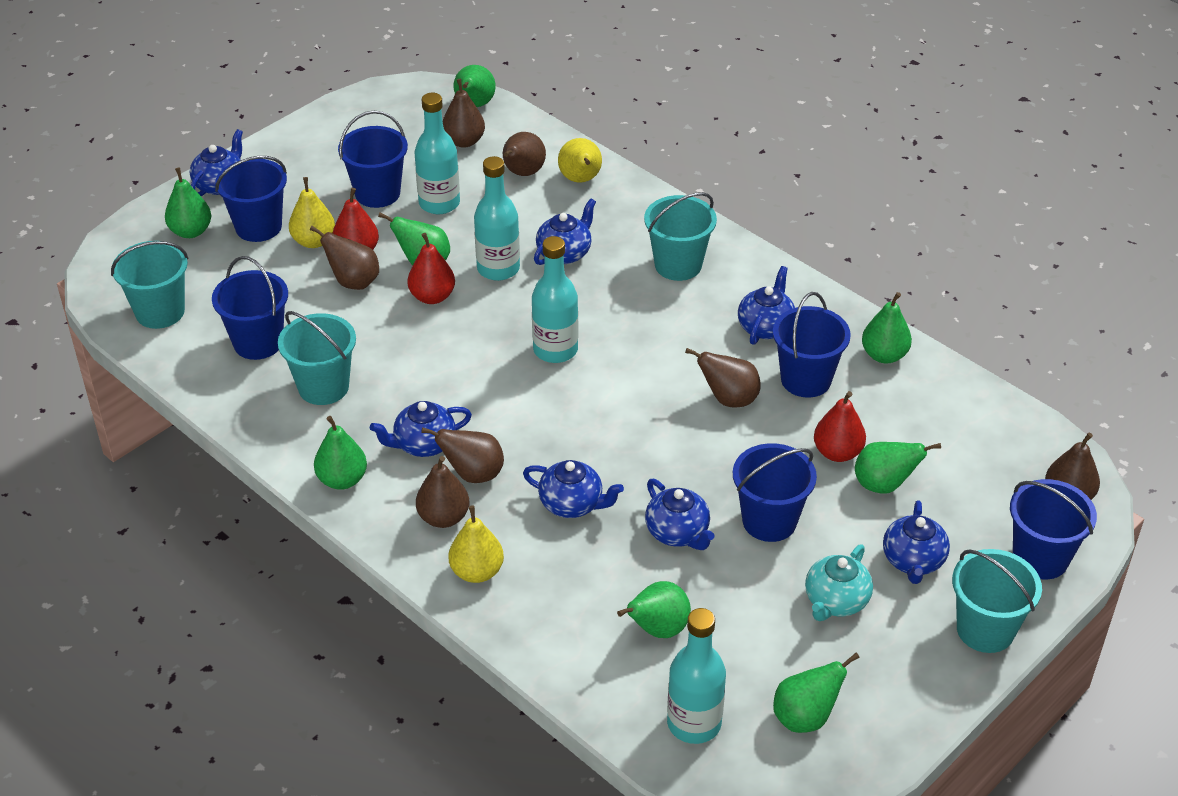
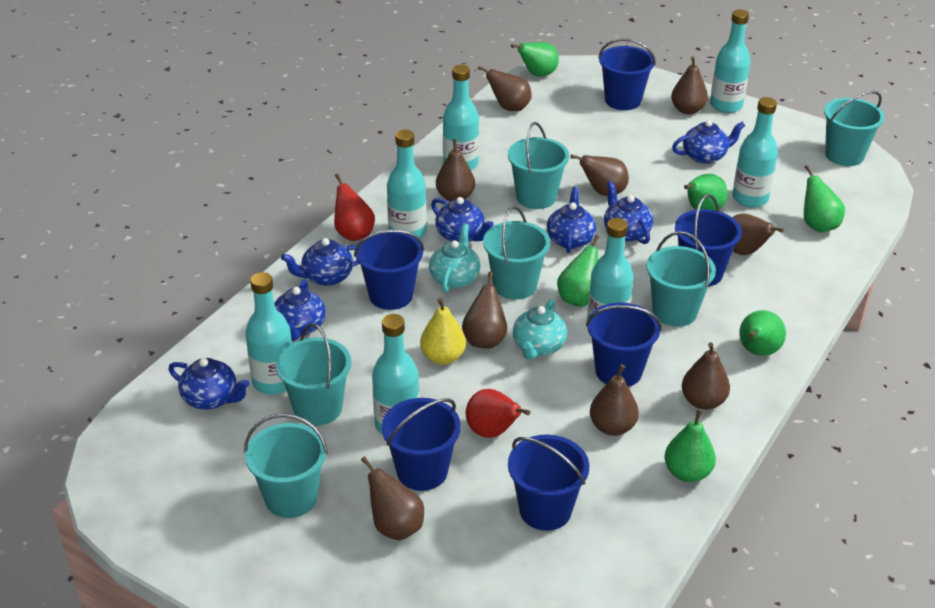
brown pear: [310,226,379,290] [416,456,469,528] [421,427,504,483] [443,79,485,148] [503,132,546,176] [685,348,761,408] [1045,433,1100,500] = 7 -> [361,456,424,541] [436,139,475,201] [462,271,507,349] [478,66,532,111] [571,154,629,196] [590,365,639,436] [671,56,708,114] [682,342,730,410] [732,214,784,255] = 9
green pear: [165,167,211,238] [314,416,367,490] [378,213,450,265] [454,65,496,107] [617,581,691,638] [773,653,860,733] [855,442,941,494] [862,292,912,363] = 8 -> [511,42,559,77] [557,235,600,307] [665,409,716,482] [684,174,728,211] [739,310,786,356] [804,165,845,232] = 6
red pear: [333,188,379,250] [407,233,455,304] [814,391,866,462] = 3 -> [334,173,375,241] [466,389,530,438] = 2
turquoise bottle: [415,93,460,214] [474,156,520,281] [532,236,578,363] [667,608,726,744] = 4 -> [245,272,292,395] [372,314,420,435] [387,130,427,239] [443,65,479,170] [587,218,634,320] [710,10,751,113] [732,97,778,208] = 7
turquoise bucket: [111,241,189,329] [278,311,356,405] [644,192,717,281] [952,549,1042,653] = 4 -> [244,413,328,518] [276,323,351,426] [483,206,550,300] [508,122,569,209] [647,231,716,327] [824,91,885,166] = 6
turquoise teapot: [805,544,873,621] = 1 -> [429,224,481,293] [513,299,567,360] = 2
yellow pear: [289,177,335,248] [448,505,504,583] [558,138,602,183] = 3 -> [420,298,466,365] = 1

